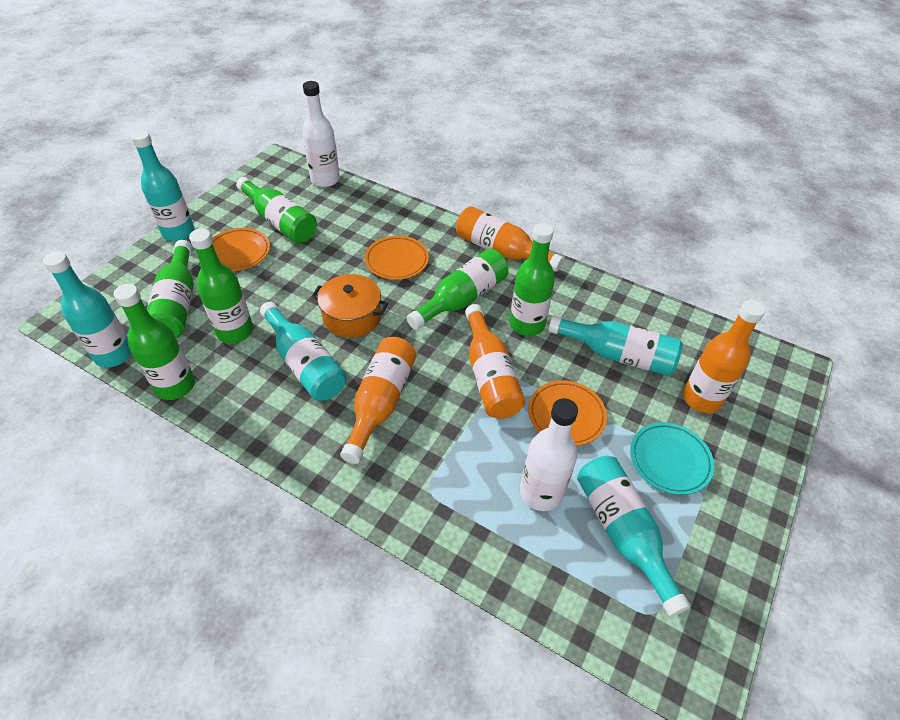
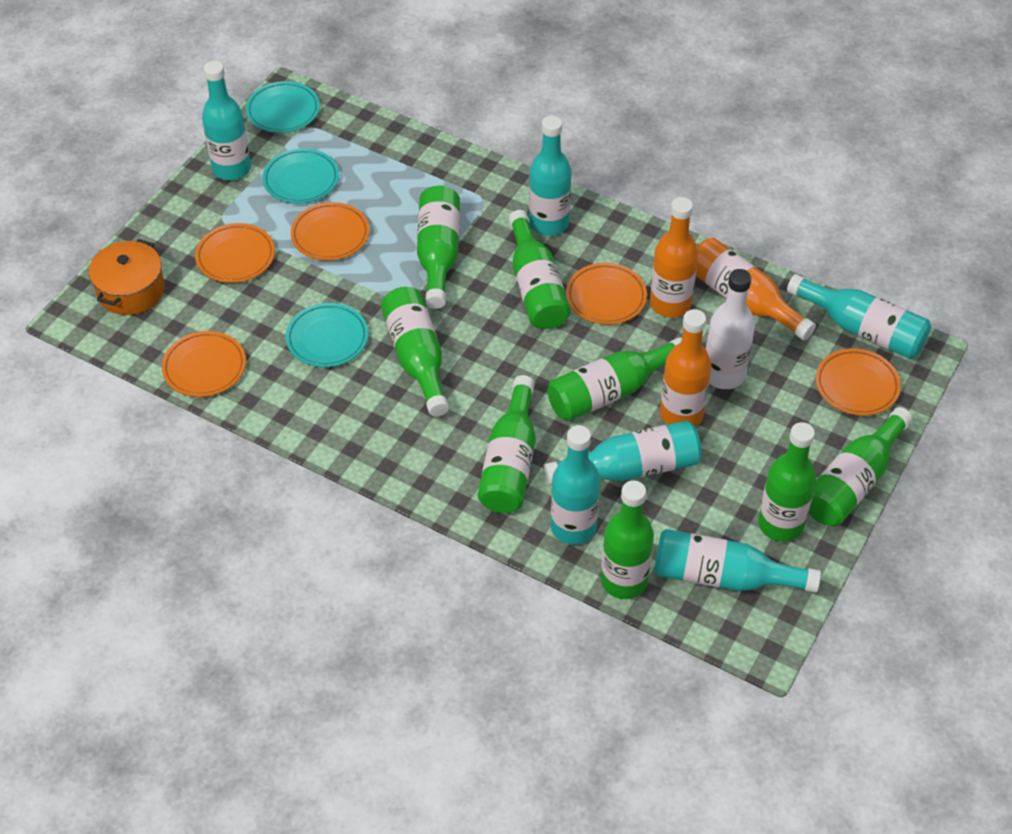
green bottle: [114,284,195,400] [147,240,194,338] [189,228,253,344] [236,177,317,244] [406,249,508,330] [510,223,555,336] = 6 -> [381,287,449,417] [417,186,460,309] [478,375,536,513] [509,210,571,329] [548,338,682,421] [601,481,654,599] [758,422,816,542] [809,407,913,526] = 8
orange bottle: [340,337,417,464] [456,206,564,272] [465,304,525,419] [683,300,766,413] = 4 -> [650,197,698,318] [660,309,711,427] [696,238,816,340] = 3
orange plate: [212,228,270,271] [365,236,429,280] [528,380,607,446] = 3 -> [162,331,246,397] [195,223,275,283] [291,202,370,261] [566,263,647,325] [816,348,901,416] = 5
turquoise bottle: [43,251,132,368] [131,130,194,241] [260,301,346,401] [548,315,683,376] [577,456,691,617] = 5 -> [202,61,251,180] [529,116,571,236] [544,420,702,485] [551,425,600,545] [654,529,821,593] [787,274,931,359] = 6
turquoise plate: [630,422,714,495] = 1 -> [246,81,320,133] [262,148,339,204] [285,303,368,367] = 3
white bottle: [302,81,340,187] [520,398,578,511] = 2 -> [706,269,755,389] = 1

